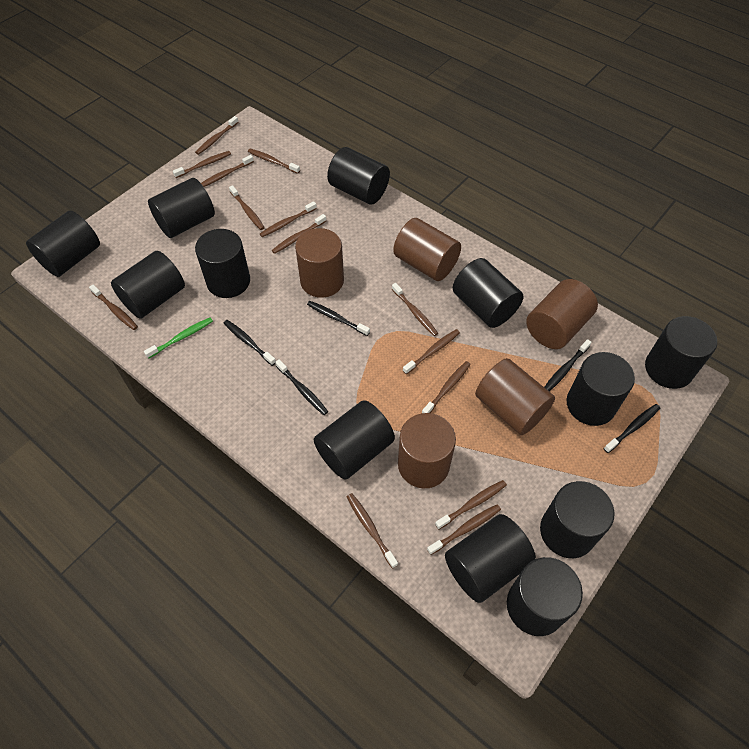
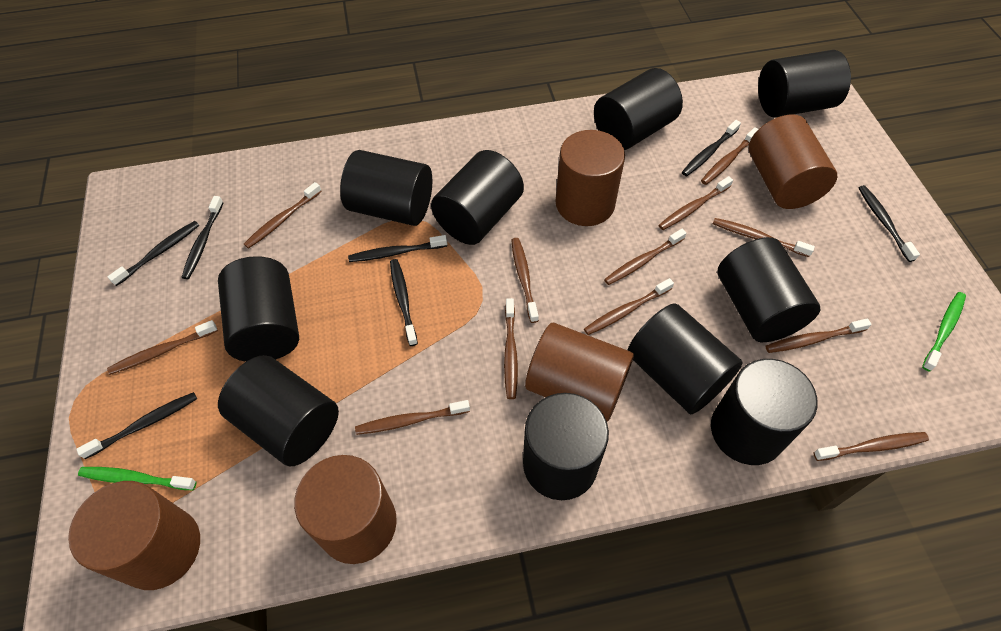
black cylinder: [26,211,100,277] [111,251,185,319] [148,178,215,238] [195,229,250,298] [314,400,395,480] [327,147,390,205] [445,514,536,603] [453,258,524,328] [507,557,583,636] [540,481,615,558] [566,352,635,426] [645,316,717,389] = 12 -> [218,256,299,362] [218,355,339,466] [340,150,432,226] [431,150,524,245] [523,393,609,500] [594,68,683,150] [628,303,743,414] [711,359,818,465] [717,237,821,342] [758,50,851,118] = 10
black toothbrush: [224,320,276,366] [275,359,328,415] [307,301,370,336] [544,339,592,391] [603,404,660,453] = 5 -> [76,392,197,459] [107,221,199,286] [181,196,224,279] [348,235,447,262] [390,259,418,346] [682,120,741,176] [859,185,920,262] = 7
brown toothbrush: [89,285,138,330] [173,151,231,178] [195,116,239,155] [201,155,254,187] [229,185,265,230] [248,148,300,174] [260,201,317,237] [272,214,326,254] [347,493,398,569] [392,283,438,336] [403,329,460,374] [422,361,471,413] [427,505,501,555] [435,480,507,530] = 14 -> [107,320,218,375] [244,182,322,249] [355,400,470,435] [504,298,518,399] [511,238,539,323] [584,278,674,335] [604,229,686,285] [659,176,733,230] [701,127,758,185] [713,218,815,257] [765,318,871,353] [813,432,929,461] = 12
green toothbrush: [144,318,213,359] = 1 -> [78,467,197,490] [922,292,966,372] = 2

